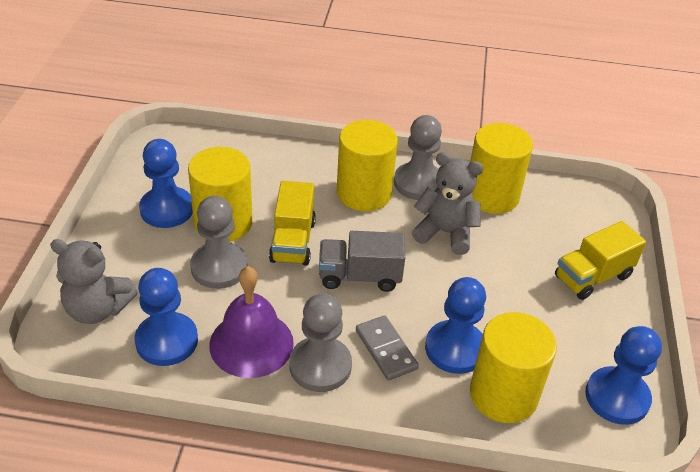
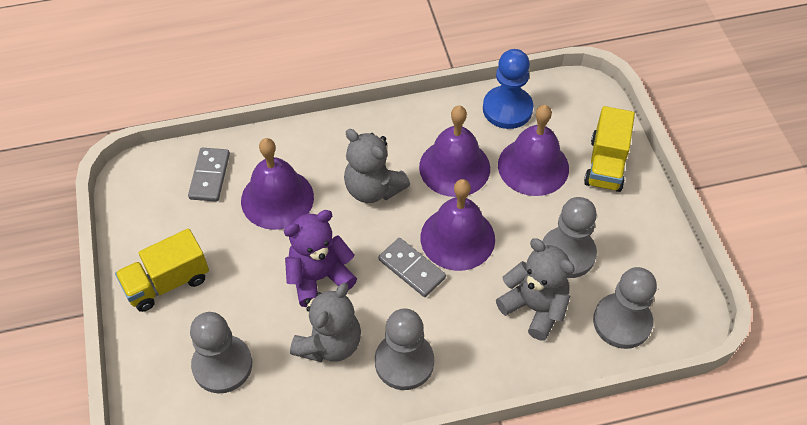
blue pawn: [135,268,198,366] [139,139,193,228] [425,277,486,374] [585,326,662,425] = 4 -> [483,49,534,129] = 1
grey domino: [356,315,419,381] = 1 -> [188,148,230,202] [378,238,446,297] = 2
grey pawn: [190,196,248,289] [289,293,352,392] [394,115,442,200] = 3 -> [190,312,252,394] [375,309,434,390] [542,197,597,278] [593,267,657,349] = 4
grey teddy bear: [50,239,138,324] [412,152,484,255] = 2 -> [290,283,361,362] [344,129,410,203] [496,238,575,341] = 3
grey truck: [319,231,405,292] = 1 -> none = 0
purple bell: [209,266,294,378] = 1 -> [241,138,314,230] [419,106,490,197] [420,179,495,271] [498,105,569,196] = 4
purple teddy bear: none = 0 -> [284,210,357,307] = 1
yellow cylinder: [188,147,253,242] [337,120,398,211] [470,123,533,214] [470,312,557,423] = 4 -> none = 0

